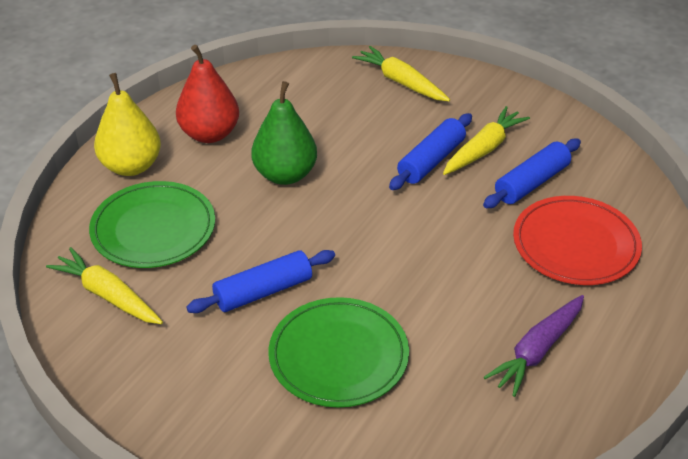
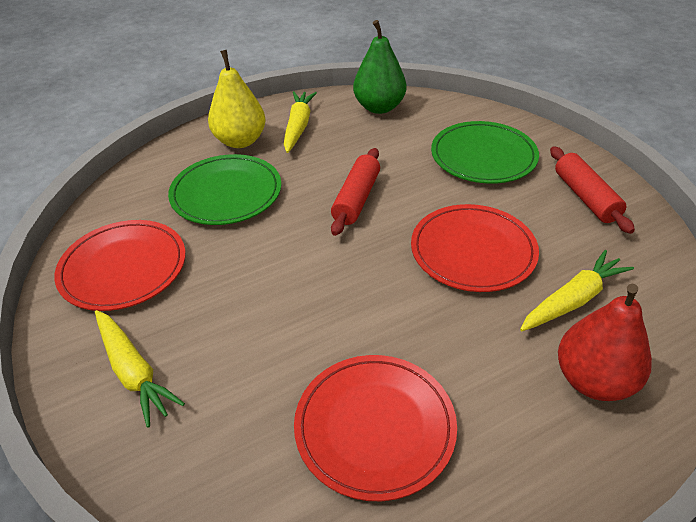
blue rolling pin: [186,250,335,313] [389,113,472,190] [483,139,581,208] = 3 -> none = 0
purple carrot: [484,295,584,397] = 1 -> none = 0
red plate: [513,196,642,285] = 1 -> [54,220,186,311] [294,355,457,501] [411,204,539,292] = 3
red rolling pin: none = 0 -> [331,148,380,236] [550,146,635,234] = 2

